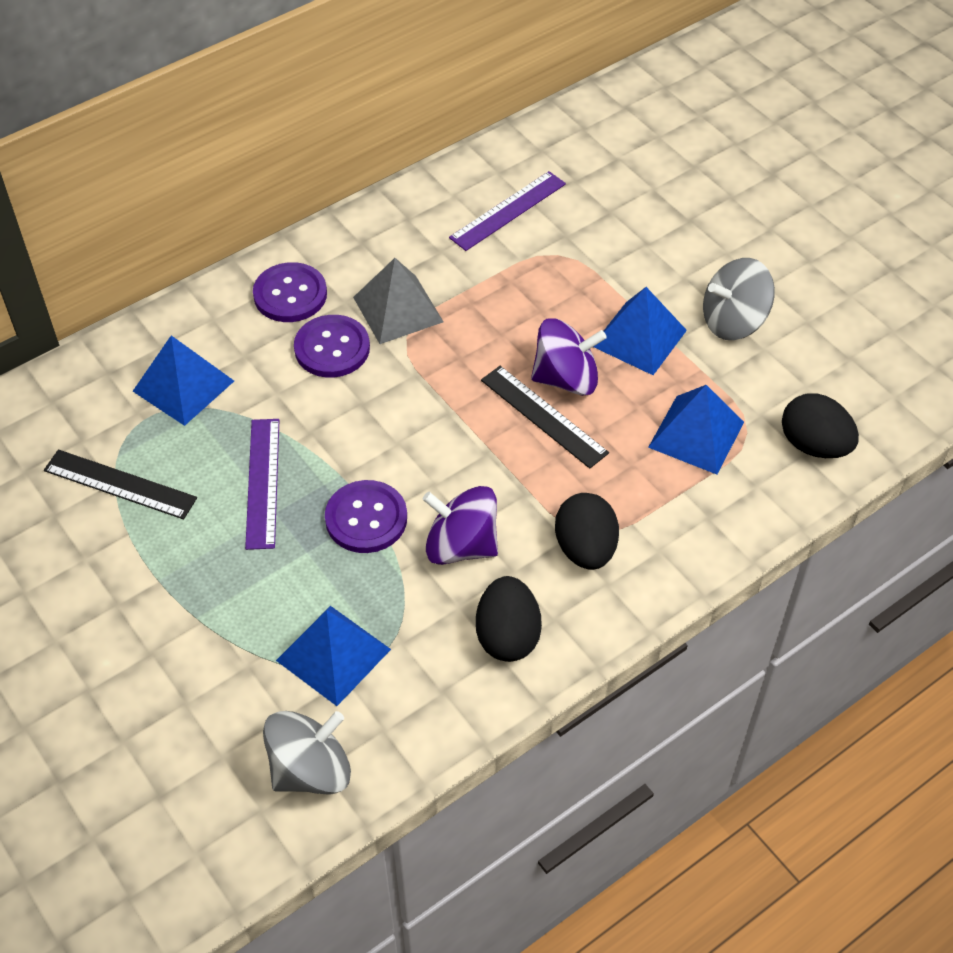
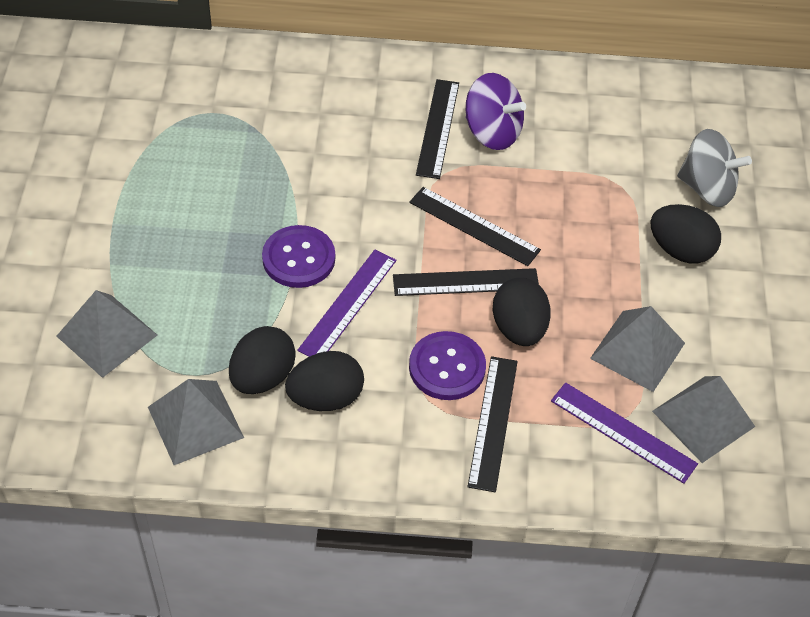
black egg: [476,576,542,662] [555,493,619,570] [782,393,859,458] = 3 -> [229,326,296,394] [285,351,364,411] [492,278,551,346] [650,204,721,263] = 4
black ruler: [44,449,197,519] [481,366,609,469] = 2 -> [393,268,539,296] [409,187,541,266] [416,79,459,179] [468,356,518,492] = 4
blue pyramid: [133,335,234,426] [276,606,391,706] [594,287,687,375] [648,385,744,475] = 4 -> none = 0
grey pyramid: [353,258,443,344] = 1 -> [56,290,157,378] [148,379,244,465] [590,306,685,392] [652,376,755,463] = 4
grey spinning top: [263,711,351,795] [703,258,775,340] = 2 -> [677,129,752,207] = 1
purple button: [253,262,327,322] [294,315,370,378] [325,480,407,553] = 3 -> [262,225,335,288] [409,331,486,400] = 2
purple spinning top: [423,486,498,565] [531,318,607,396] = 2 -> [466,73,526,150] = 1

